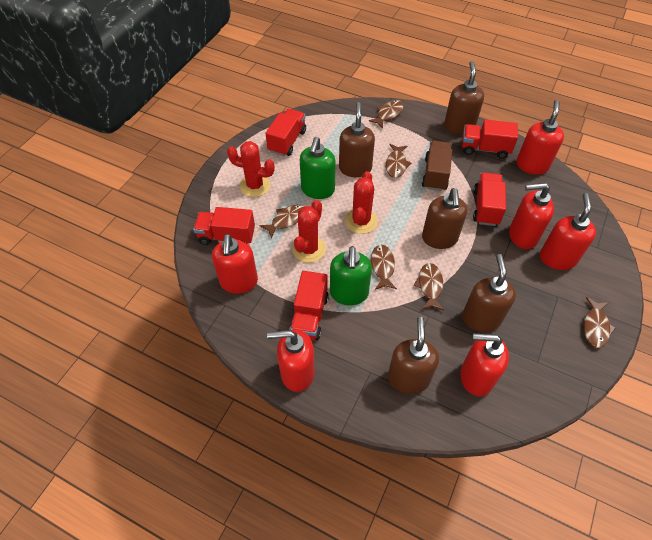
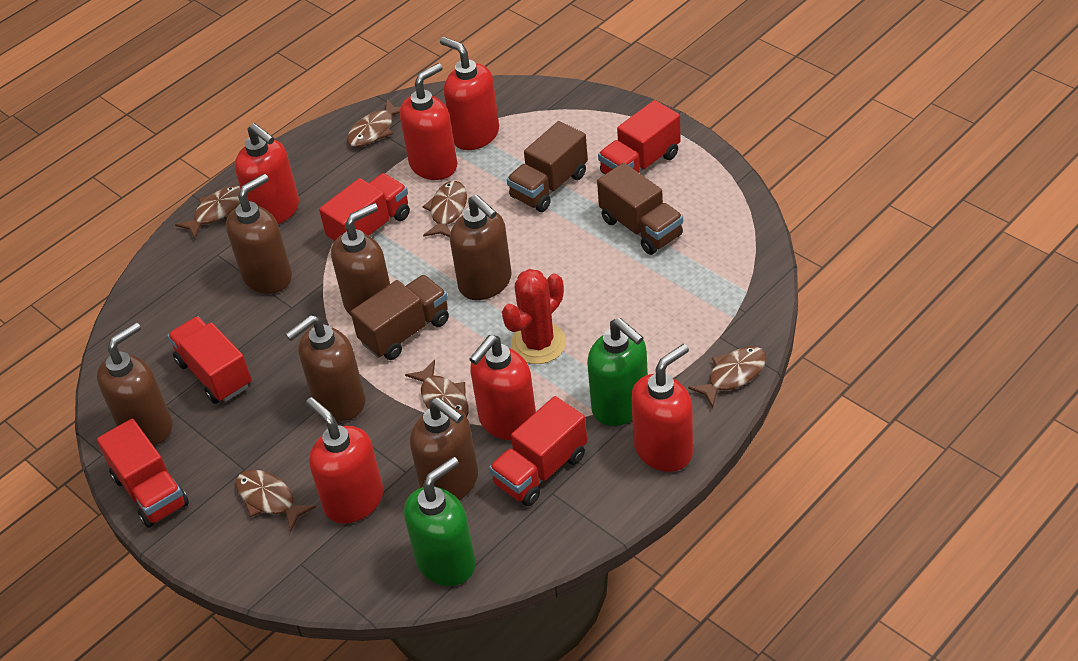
brown soap dispenser: [339,102,375,177] [388,317,439,394] [422,188,467,249] [444,61,484,135] [462,254,516,332] = 5 -> [97,322,173,446] [226,174,292,294] [285,315,365,421] [331,203,390,317] [410,397,478,500] [450,195,512,300] = 6
brown truck: [422,140,452,191] = 1 -> [351,275,449,360] [507,121,588,212] [597,163,683,255] = 3
red cactus: [227,141,275,197] [292,200,326,263] [345,171,378,234] = 3 -> [502,269,566,364] = 1

